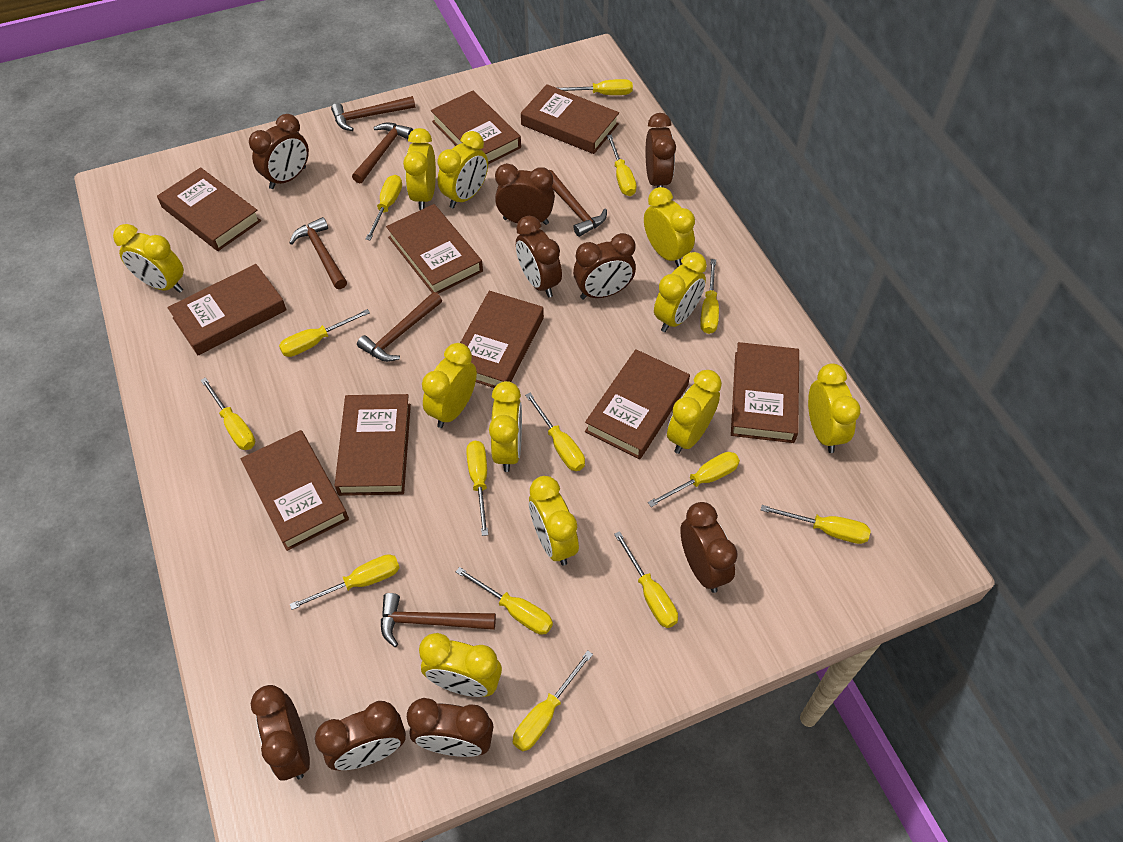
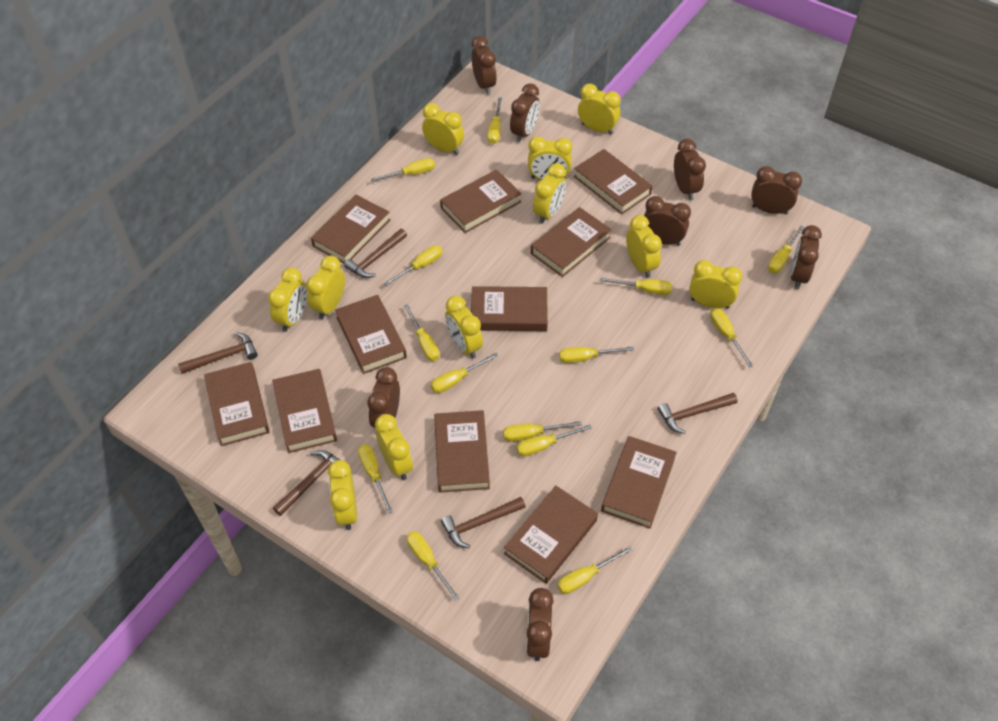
brown book: [157,167,261,251] [167,264,287,355] [241,430,349,551] [335,394,411,496] [386,204,483,294] [431,91,521,164] [460,291,544,388] [521,84,619,154] [585,349,690,459] [731,342,799,443] = 10 -> [204,362,270,446] [272,369,337,453] [311,195,390,264] [335,295,407,374] [434,410,490,493] [440,169,522,233] [471,286,548,331] [504,486,598,584] [531,207,612,277] [574,149,652,215] [601,436,677,529] = 11
brown clock: [249,114,309,189] [251,685,310,781] [315,701,406,770] [407,698,494,757] [495,163,555,225] [516,216,562,297] [573,233,636,300] [646,113,676,188] [680,502,738,593] = 9 -> [367,367,400,428] [472,36,497,95] [510,83,540,143] [526,588,554,661] [644,196,691,246] [674,139,706,200] [751,166,802,215] [790,225,822,289] = 8
brown hammer: [289,217,347,289] [331,96,415,131] [352,123,413,183] [357,292,442,362] [381,593,496,647] [549,170,607,237] = 6 -> [178,332,258,374] [273,450,340,516] [344,229,407,278] [441,497,526,548] [658,393,738,434] = 5

